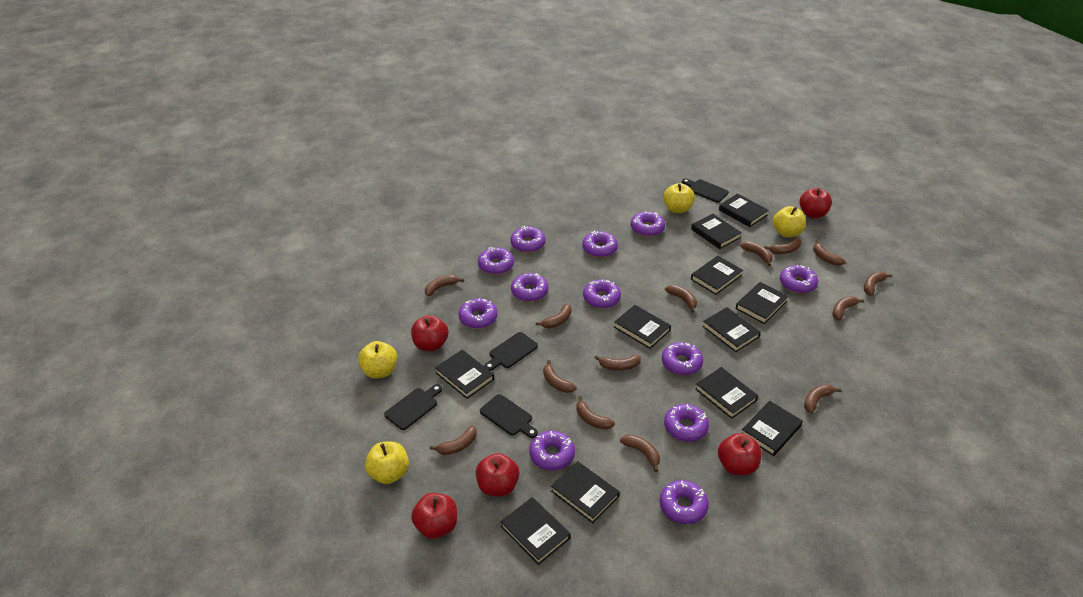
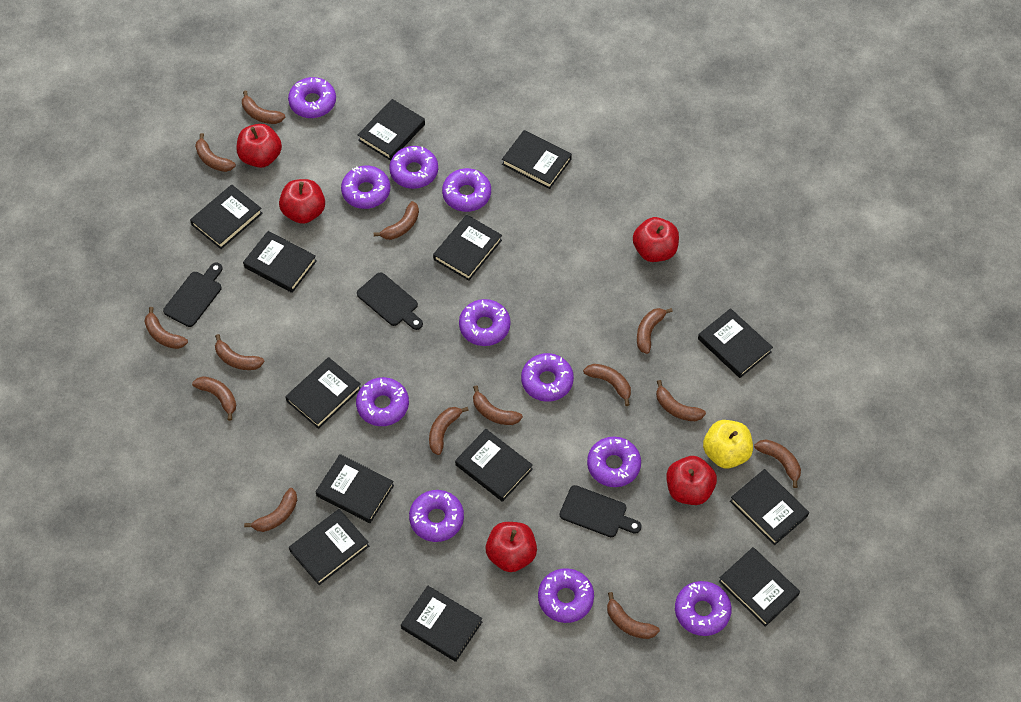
black book: [435,350,494,399] [500,497,571,565] [551,461,620,523] [614,305,671,349] [691,214,742,249] [691,256,743,295] [695,367,758,419] [702,307,761,352] [719,193,769,227] [736,282,789,324] [742,401,803,456] = 11 -> [190,185,263,249] [243,231,317,293] [285,357,361,429] [289,509,369,585] [315,454,394,523] [358,99,425,161] [401,586,482,662] [433,215,502,281] [455,429,533,502] [502,130,572,189] [698,308,773,378] [718,547,800,627] [730,469,809,545] = 13
black cutting board: [384,384,442,430] [480,394,538,438] [484,332,538,371] [682,179,729,203] = 4 -> [163,263,223,327] [357,272,423,330] [560,485,642,537] = 3
purple donut: [459,298,497,329] [478,247,514,275] [510,226,545,253] [511,273,548,302] [529,431,575,471] [582,231,618,258] [583,279,621,308] [631,211,665,237] [660,480,709,524] [662,342,703,375] [664,404,709,442] [780,265,818,293] = 12 -> [288,77,336,118] [341,166,390,209] [356,377,409,426] [389,146,438,189] [409,490,464,542] [442,168,491,212] [459,299,511,346] [521,353,574,402] [538,568,594,623] [587,437,641,487] [675,581,732,636] = 11
yellow apple: [358,341,397,378] [365,441,409,484] [663,183,695,213] [773,206,806,238] = 4 -> [703,420,753,468] = 1

